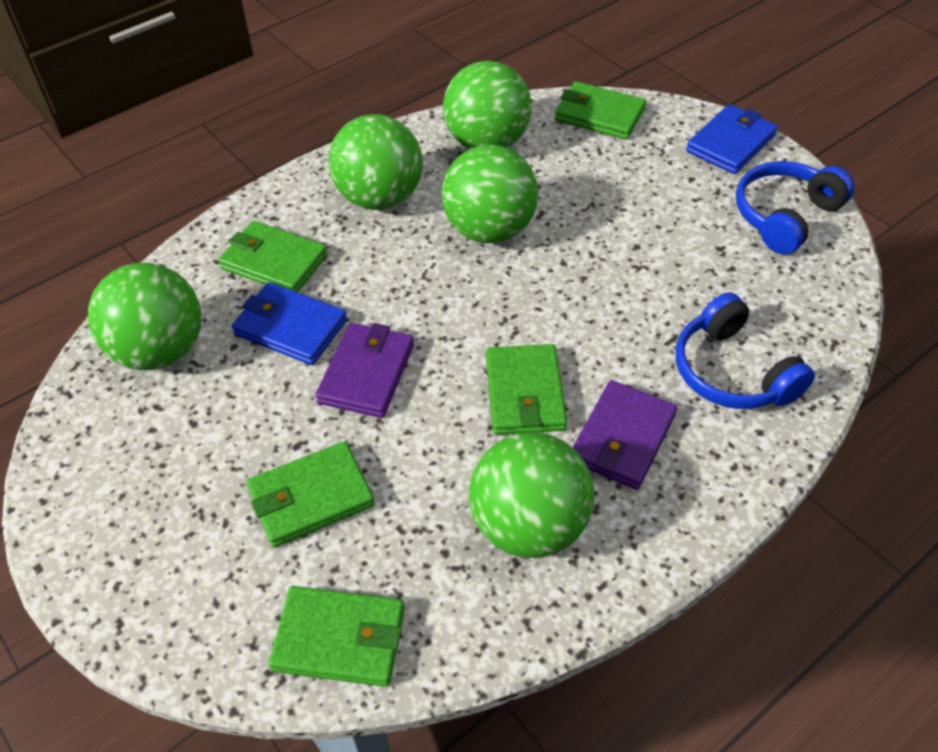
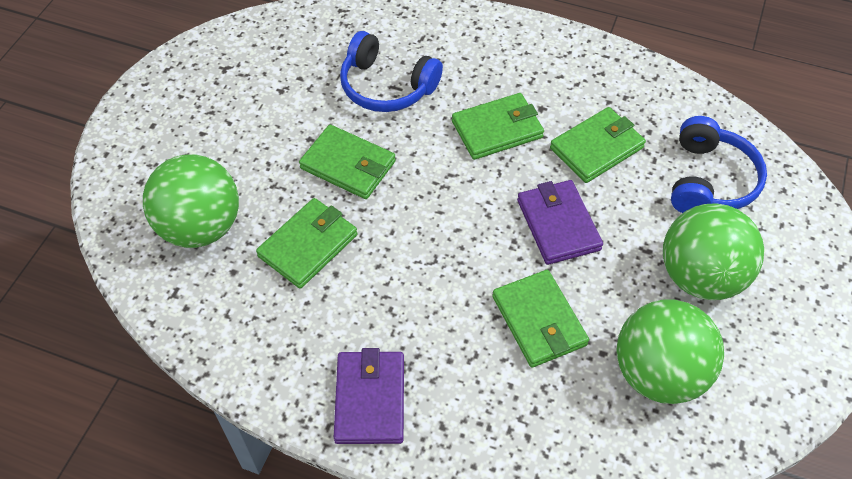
blue wallet: [232,282,347,365] [686,104,778,174] = 2 -> none = 0
green ball: [88,263,201,370] [329,114,423,210] [441,145,538,243] [443,61,532,149] [469,432,594,558] = 5 -> [143,154,239,248] [616,299,724,404] [663,203,764,300] = 3

